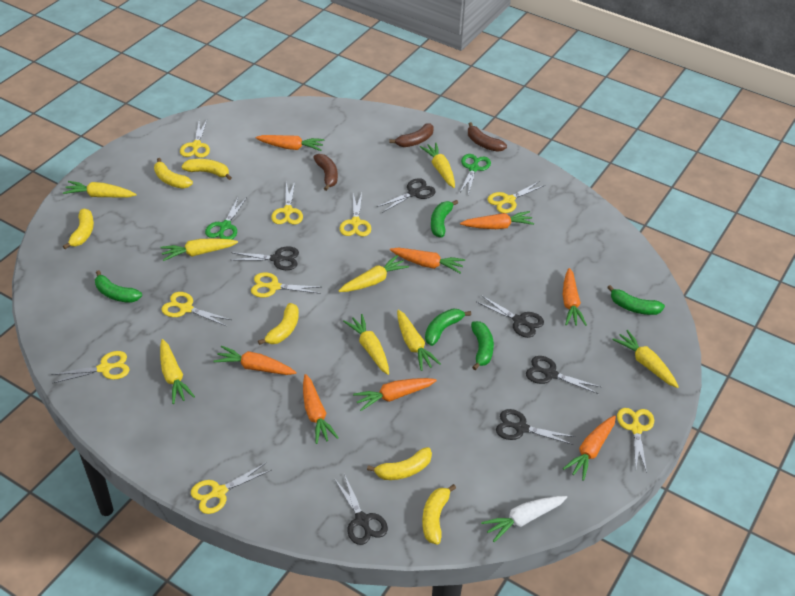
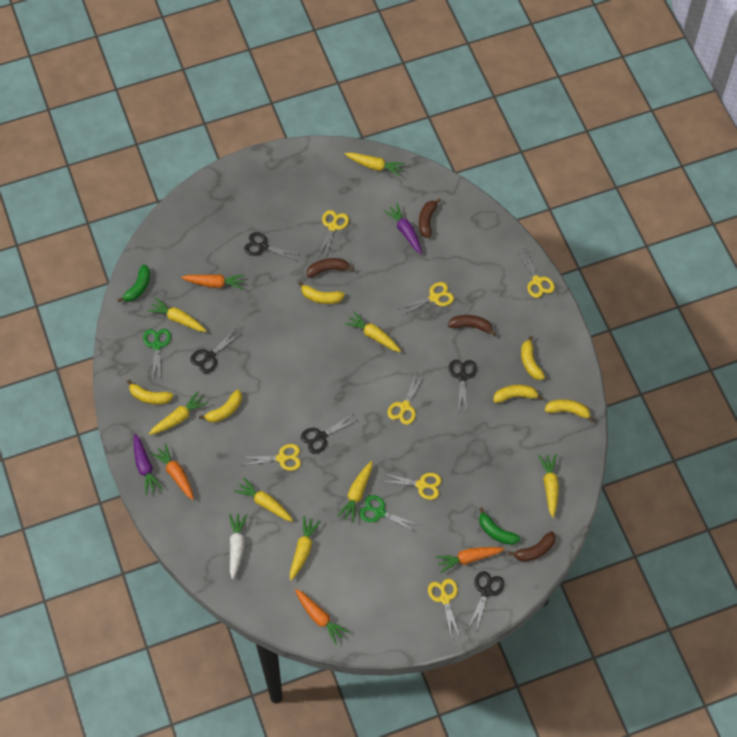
black scissors: [231,246,299,270] [334,473,388,545] [377,178,436,213] [477,295,544,338] [496,409,575,445] [526,356,601,394] = 6 -> [190,329,241,373] [244,232,300,261] [301,414,357,454] [449,360,477,411] [468,571,504,628] = 5
brown banana: [313,154,338,191] [389,123,434,147] [468,122,507,152] = 3 -> [307,258,355,277] [419,198,441,238] [448,315,496,336] [508,531,556,562] = 4
green banana: [95,270,142,303] [425,309,471,346] [431,200,458,237] [471,321,494,370] [607,285,665,315] = 5 -> [118,264,150,302] [479,507,521,545] = 2
orange carrot: [214,345,296,375] [255,135,324,151] [303,374,339,444] [353,378,437,411] [390,248,465,273] [460,211,534,229] [562,268,587,326] [563,415,616,481] = 8 -> [151,443,194,500] [181,274,245,289] [295,589,349,645] [436,547,505,573] = 4
purple carrot: none = 0 -> [134,434,163,495] [383,203,422,254] = 2
yellow scissors: [51,351,130,384] [161,292,231,326] [180,120,210,158] [191,463,271,514] [251,272,321,298] [271,182,303,225] [340,193,371,236] [487,181,545,213] [617,408,654,473] = 9 -> [241,444,301,471] [318,210,349,259] [381,473,442,500] [387,372,424,425] [398,282,454,315] [428,579,460,639] [517,248,555,298] = 7

